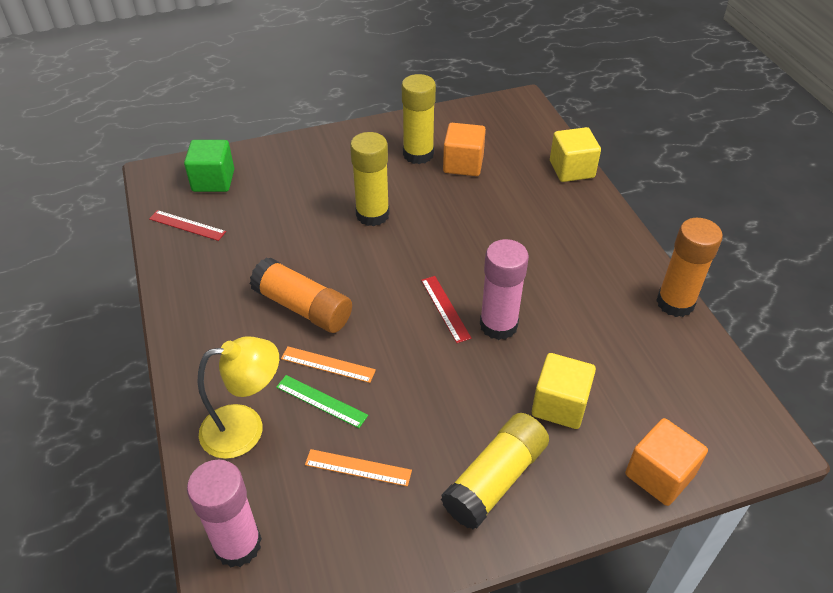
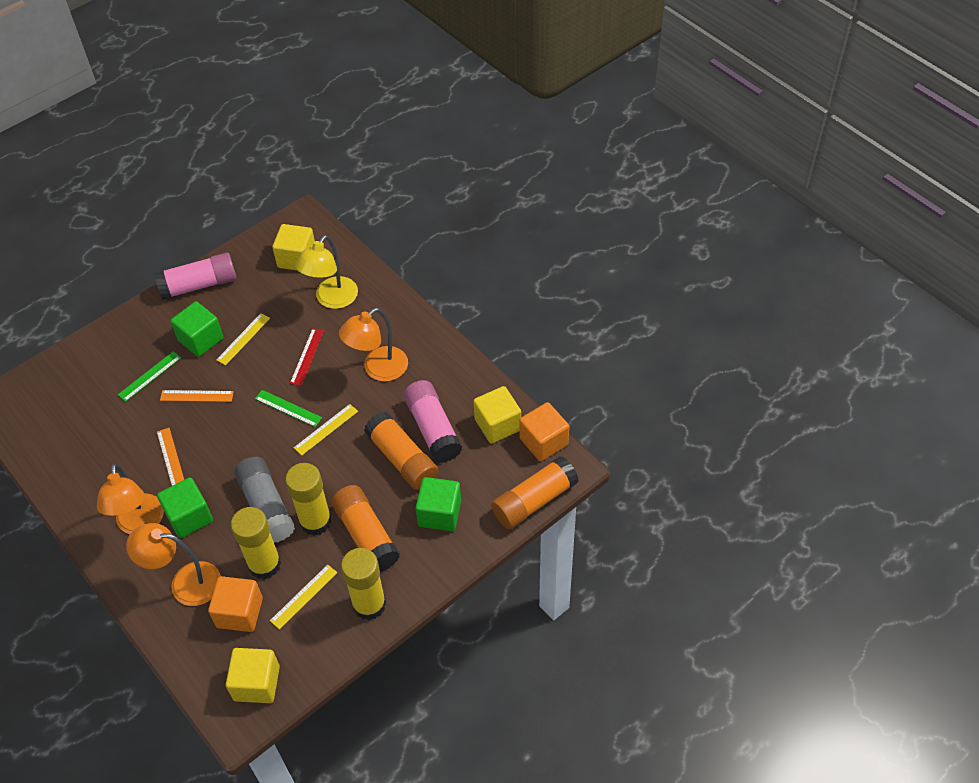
green cube: [184,140,234,192] = 1 -> [157,477,213,538] [171,301,223,357] [415,477,461,531] = 3
green ruler: [276,375,368,428] = 1 -> [118,351,181,402] [255,390,322,427] = 2
grey glue stick: none = 0 -> [234,457,295,543] = 1
orange glue stick: [250,258,352,333] [656,218,723,317] = 2 -> [331,485,400,571] [364,412,439,490] [491,456,579,529] = 3
orange lamp: none = 0 -> [97,463,164,534] [126,523,221,606] [339,308,408,382] = 3
red ruler: [149,210,226,241] [421,276,472,343] = 2 -> [290,328,324,386] = 1
yellow cube: [532,353,596,429] [550,127,601,182] = 2 -> [226,648,280,703] [272,224,315,271] [473,386,521,444] = 3
yellow ruler: none = 0 -> [216,313,270,365] [270,564,337,630] [294,404,358,455] = 3

